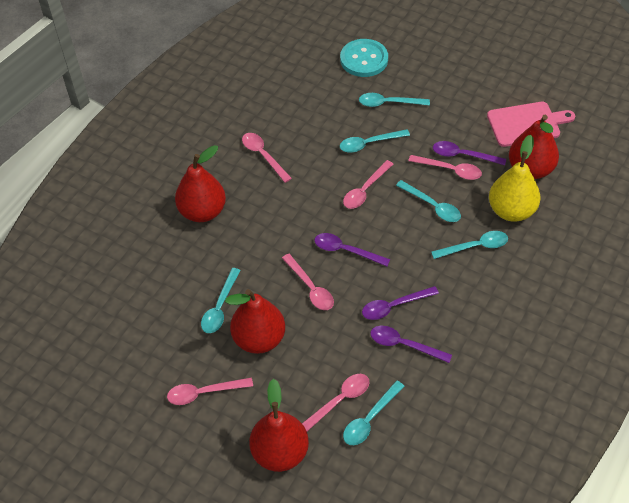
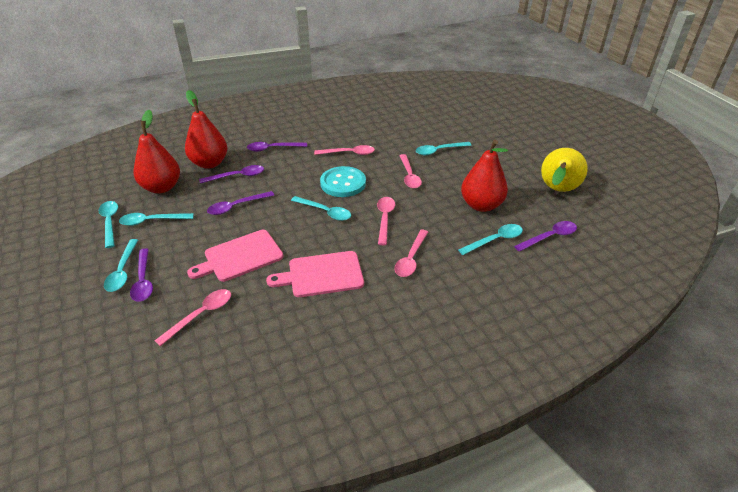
pink cutting board: [487,102,575,147] = 1 -> [187,230,284,282] [266,251,364,297] = 2
pink spoon: [167,377,253,405] [242,133,292,183] [282,254,334,310] [302,374,370,431] [343,160,393,209] [408,155,482,180] = 6 -> [154,289,231,346] [314,145,375,155] [377,197,395,245] [395,230,428,277] [399,154,422,189] = 5
purple spoon: [314,233,390,266] [362,286,439,320] [370,326,452,363] [433,141,506,165] = 4 -> [130,248,153,302] [199,165,264,184] [207,191,274,215] [247,142,307,152] [514,221,577,252] = 5
red pear: [175,145,226,222] [225,289,285,354] [249,379,309,472] [509,115,559,179] = 4 -> [134,110,180,193] [185,90,228,169] [461,140,508,212] = 3

